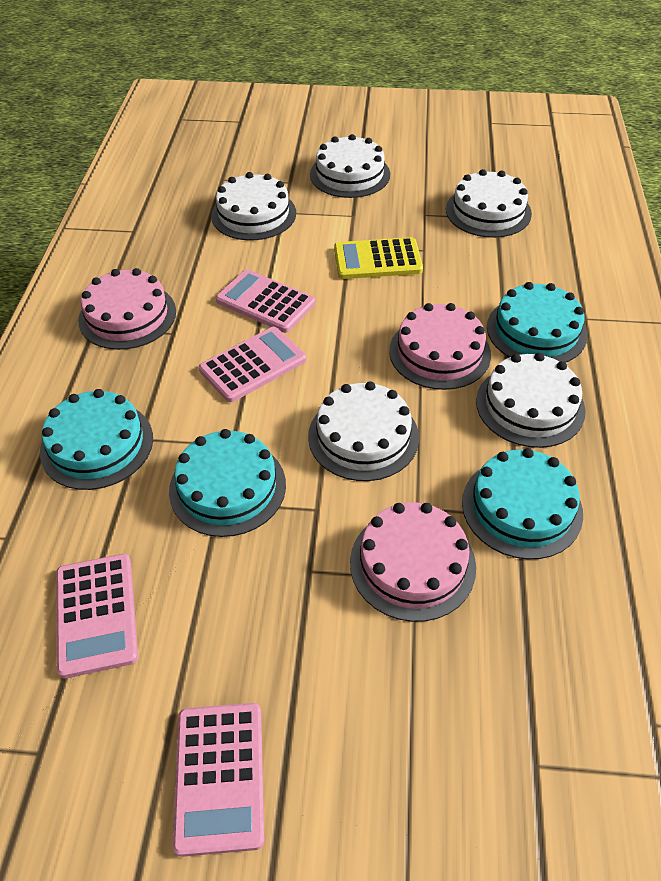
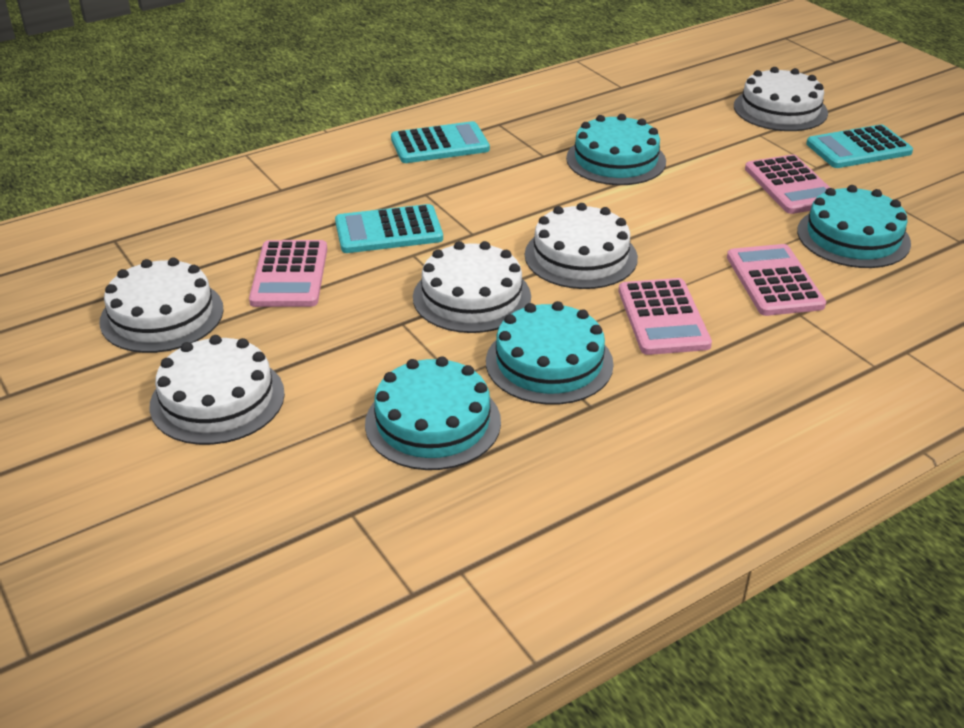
pink cake: [78,268,176,350] [350,502,476,622] [389,303,491,390] = 3 -> none = 0
turquoise calculator: none = 0 -> [335,204,443,253] [391,121,490,163] [806,125,913,168] = 3
yellow calculator: [334,237,423,279] = 1 -> none = 0

